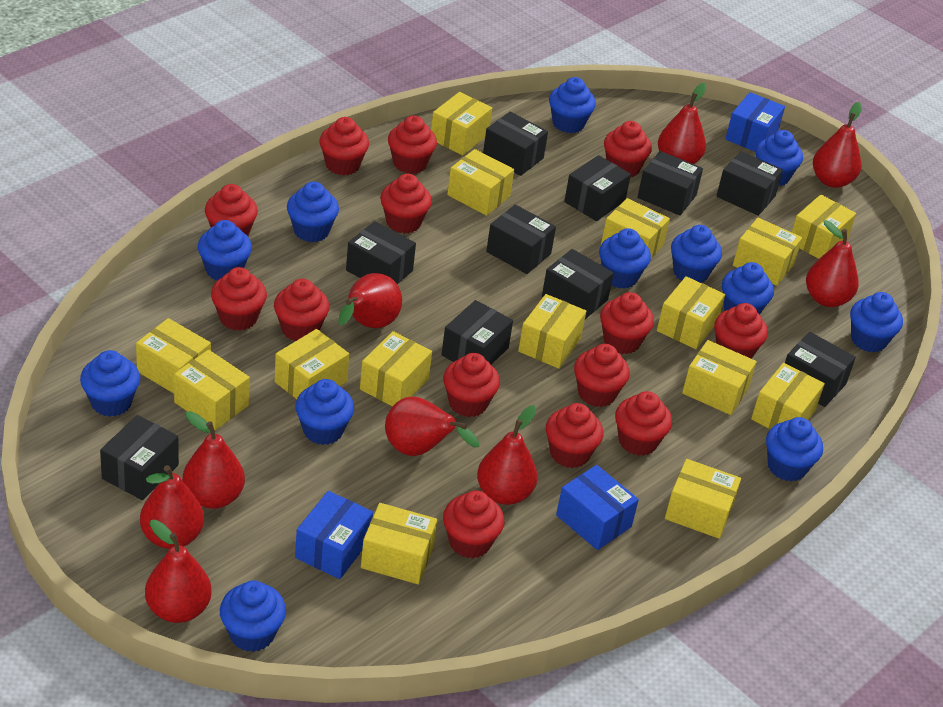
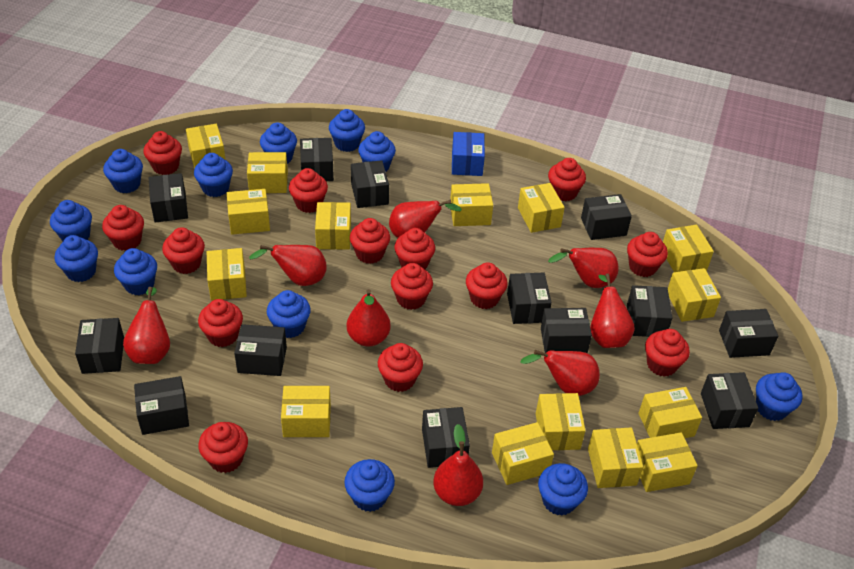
black box: [100,415,179,500] [346,221,416,284] [441,300,513,365] [483,112,548,176] [486,205,556,274] [542,249,614,319] [564,155,631,221] [637,151,703,215] [716,151,783,216] [785,332,856,407] = 10 -> [75,318,124,374] [134,376,189,435] [149,173,188,223] [234,324,287,376] [300,138,334,181] [351,160,389,208] [422,407,470,468] [507,273,552,324] [541,308,592,353] [581,194,632,240] [627,285,672,337] [701,372,758,429] [719,309,778,358] = 13
blue box: [295,491,373,579] [556,465,639,550] [725,92,785,152] = 3 -> [452,132,485,176] = 1
red pear: [140,465,204,549] [145,520,212,623] [182,411,245,509] [338,273,402,328] [385,397,479,456] [477,405,537,505] [658,83,707,164] [806,220,859,307] [813,102,862,188] = 9 -> [123,287,170,364] [249,245,327,286] [347,289,391,347] [389,200,462,238] [433,424,483,506] [520,350,600,396] [548,248,618,288] [590,274,635,348] = 8

